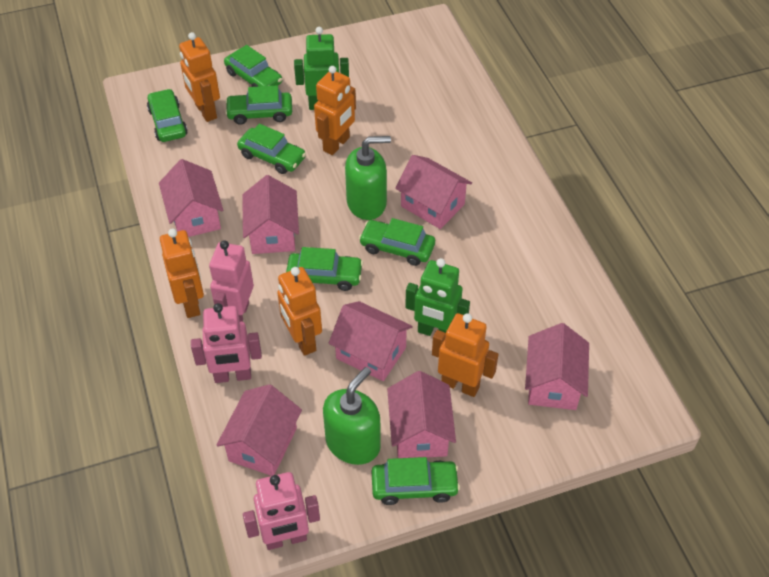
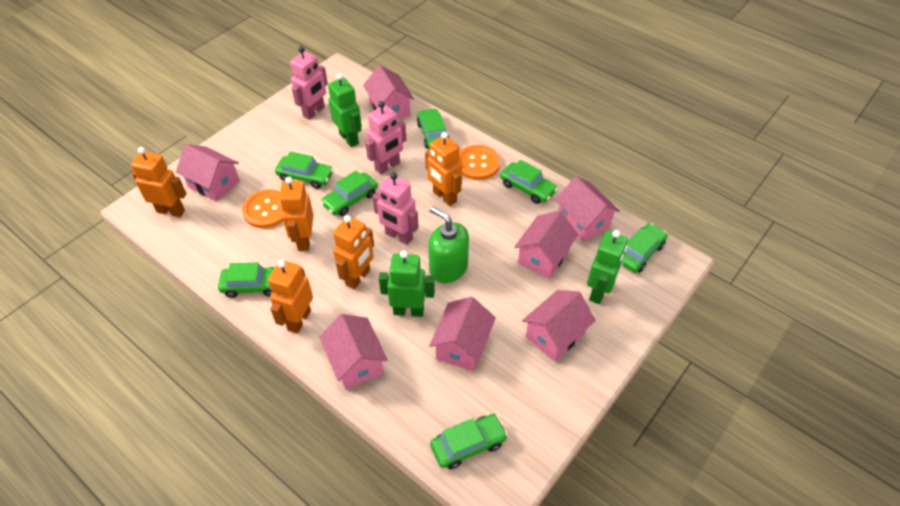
green robot: [294,27,349,110] [405,258,470,336] = 2 -> [328,73,362,147] [379,250,435,317] [587,230,628,304] = 3
green soap dispenser: [323,367,381,465] [345,136,391,220] = 2 -> [428,206,469,283] = 1
orange button: none = 0 -> [242,190,283,228] [459,145,500,180] = 2

